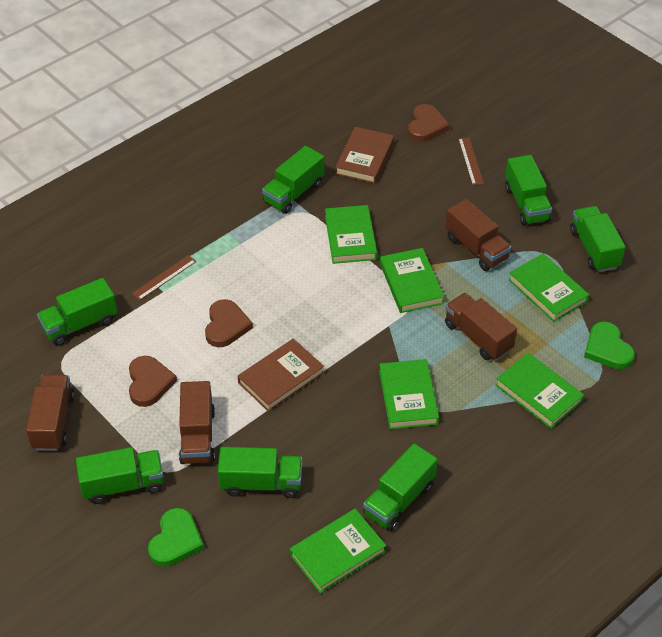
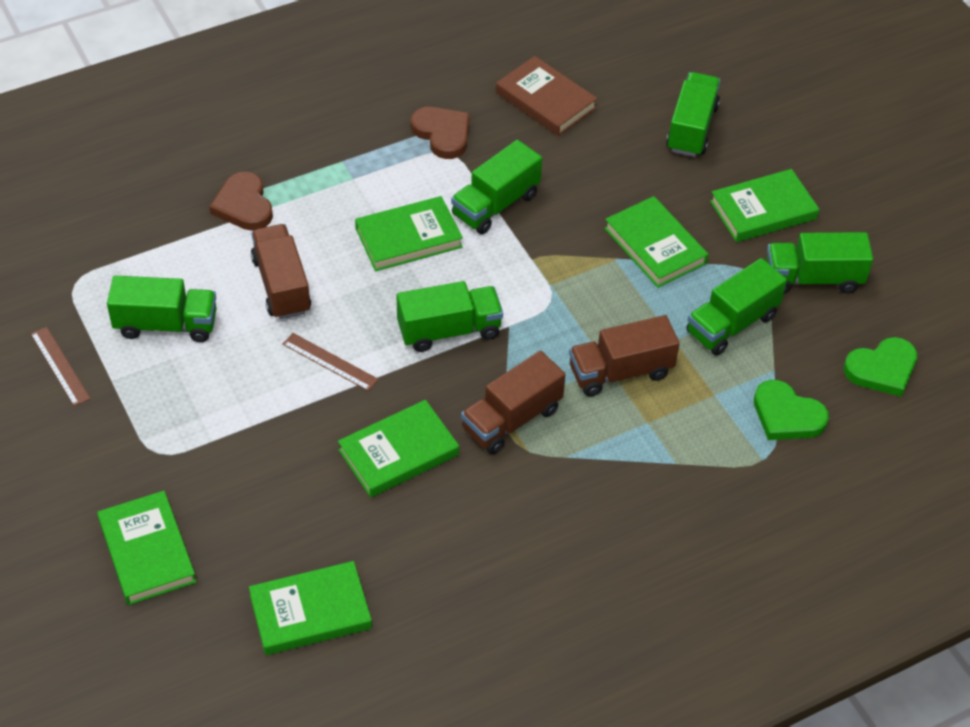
brown book: [238,339,324,412] [335,127,394,184] = 2 -> [496,56,598,136] = 1
brown heart: [129,356,177,407] [205,299,253,347] [408,104,450,142] = 3 -> [209,172,273,231] [411,107,470,159] = 2
brown truck: [26,374,75,451] [179,381,215,464] [445,199,511,271] [445,293,517,360] = 4 -> [251,224,311,319] [461,351,566,454] [569,315,680,396] = 3
green truck: [37,278,117,346] [76,447,164,504] [218,447,302,498] [262,146,324,214] [363,443,438,531] [505,155,552,225] [570,206,626,272] = 7 -> [107,276,217,342] [397,281,503,352] [451,140,542,234] [666,72,720,157] [686,258,787,355] [766,232,873,294] = 6

